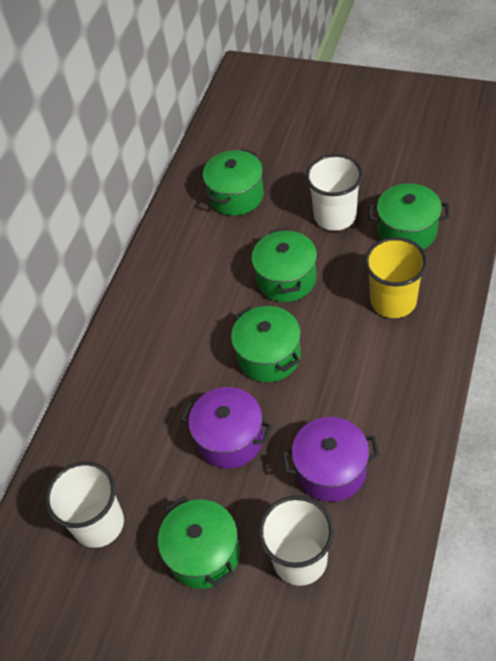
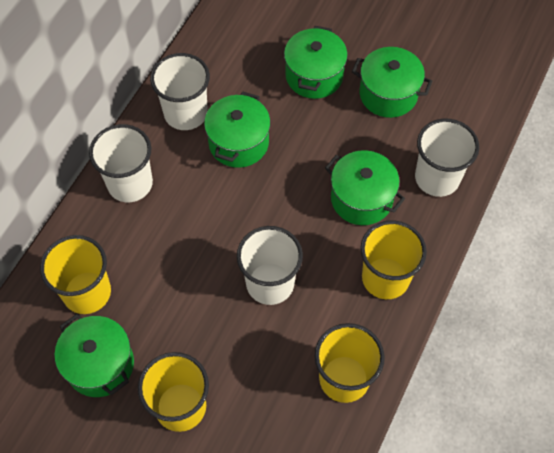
purple pot: [181,387,272,468] [282,417,380,502] = 2 -> none = 0
white cup: [45,461,124,548] [258,496,334,586] [306,154,363,231] = 3 -> [89,124,153,202] [150,53,210,130] [237,226,303,305] [415,119,479,197] = 4
yellow cup: [364,237,428,318] = 1 -> [40,235,111,314] [138,352,209,432] [315,323,385,403] [360,220,427,299] = 4

